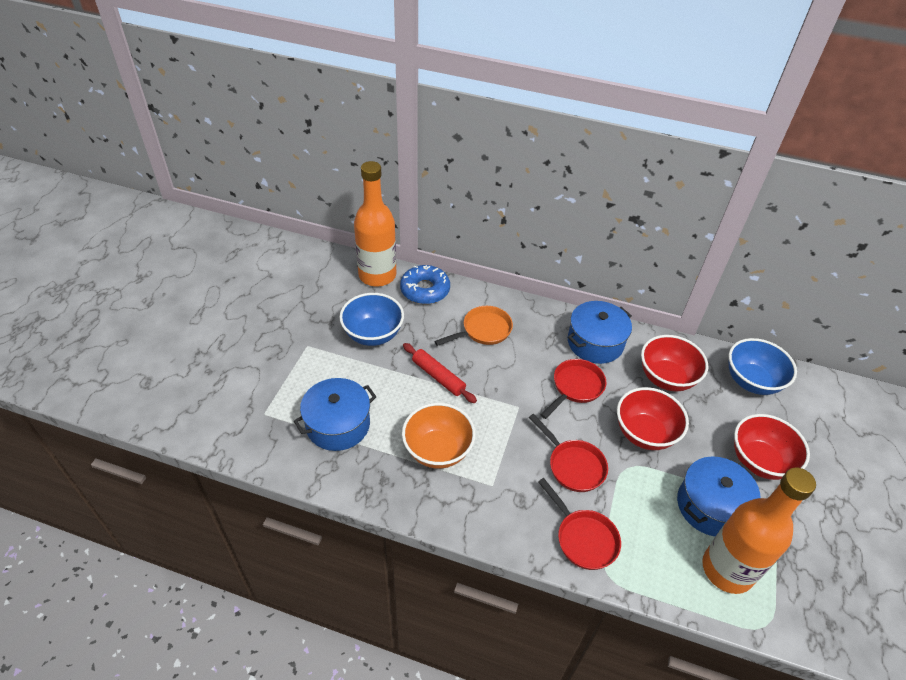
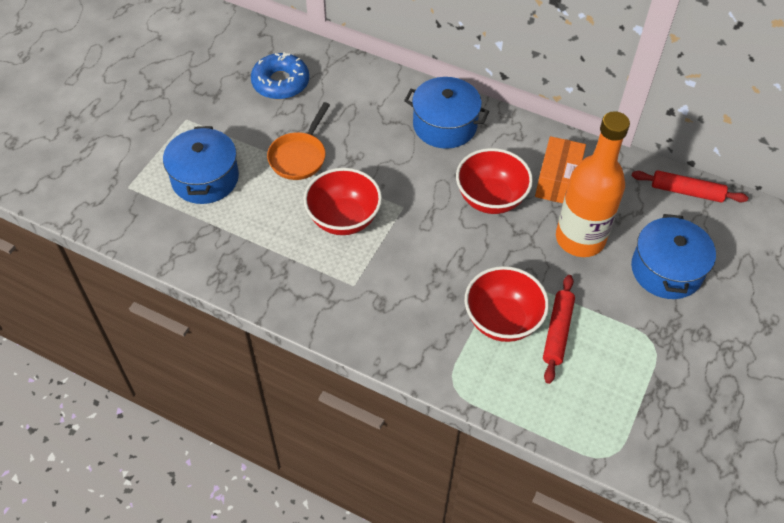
blue bowl: [339,293,404,346] [729,338,797,395] = 2 -> none = 0
orange bottle: [354,161,396,287] [702,468,816,594] = 2 -> [556,111,630,257] = 1
orange bowl: [402,403,476,469] = 1 -> none = 0
orange box: none = 0 -> [535,136,586,203] = 1
red pan: [529,414,608,492] [538,478,621,570] [540,359,606,419] = 3 -> none = 0
red rolling pin: [403,343,477,403] = 1 -> [543,275,575,384] [632,170,748,203] = 2

